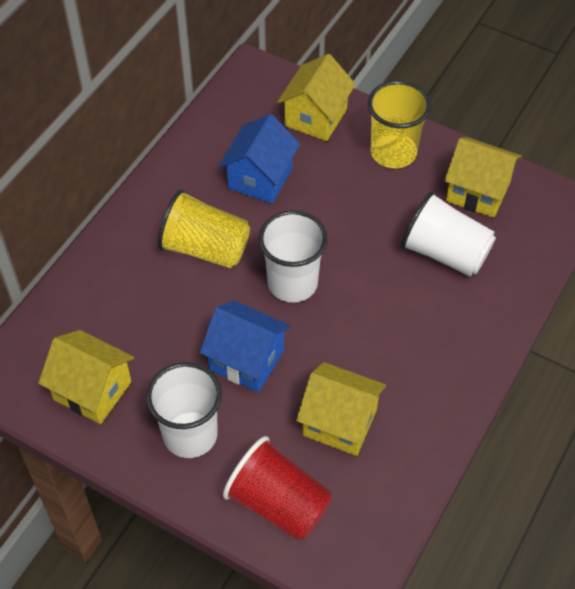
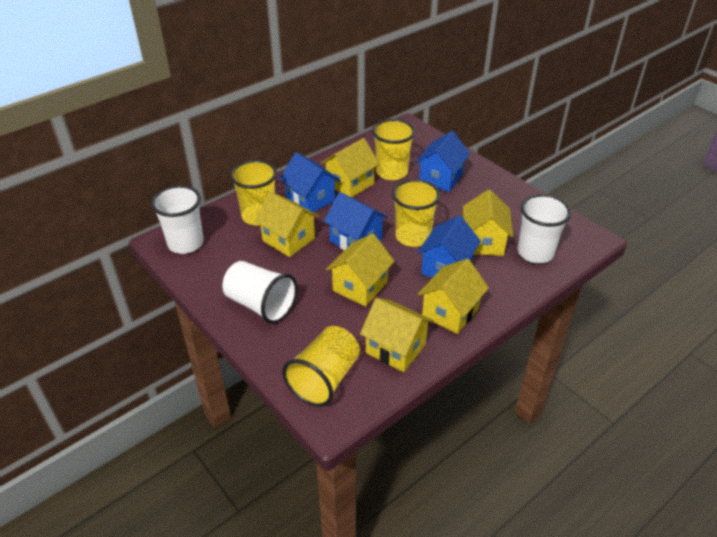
blue house: [200,301,291,392] [219,114,300,204] = 2 -> [279,152,340,212] [324,192,388,250] [415,131,470,192] [417,215,481,278] = 4
red cup: [223,436,332,541] = 1 -> none = 0
yellow cup: [157,189,250,268] [368,80,431,168] = 2 -> [230,160,277,226] [282,326,360,407] [372,119,415,180] [392,179,440,247] = 4
yellow house: [38,330,134,424] [277,54,356,141] [296,362,386,456] [444,137,522,218] = 4 -> [254,192,319,257] [321,138,379,197] [326,234,395,306] [360,298,434,372] [418,259,489,334] [463,190,514,256] = 6

